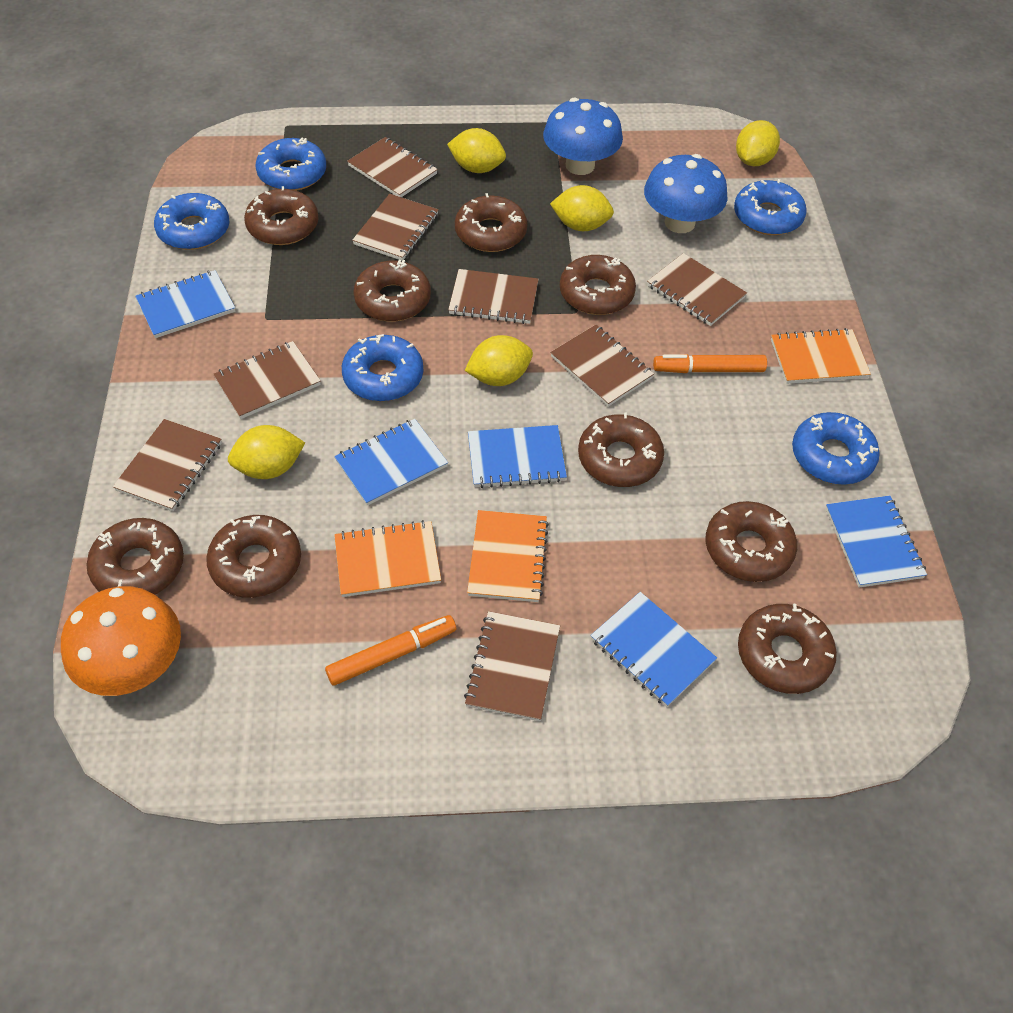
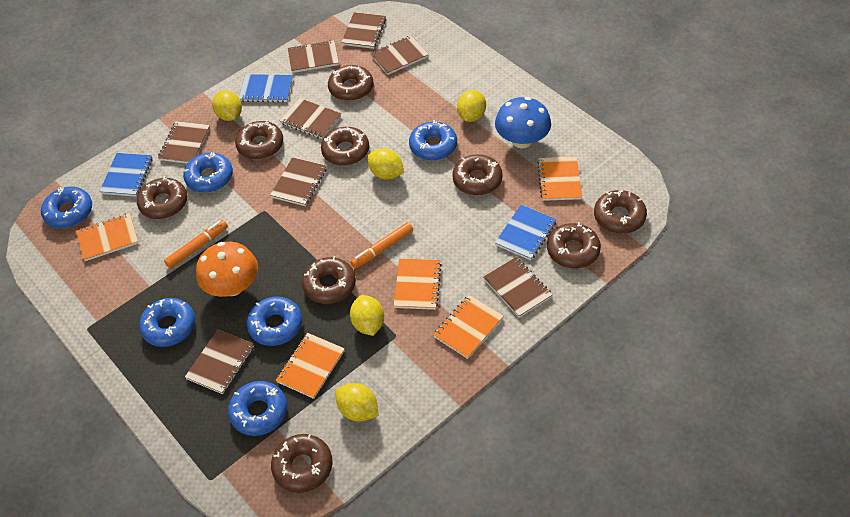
blue donut: [154,193,229,250] [255,138,326,191] [342,334,423,401] [734,179,806,235] [792,412,880,485] = 5 -> [41,187,92,228] [139,298,195,347] [183,152,233,193] [228,381,287,436] [247,297,302,346] [409,120,457,161] = 6
blue mushroom: [543,97,623,175] [644,154,728,233] = 2 -> [495,97,551,148] = 1
blue notebook: [135,270,235,338] [334,419,448,506] [468,425,567,488] [590,592,717,707] [825,496,927,587] = 5 -> [99,153,153,197] [239,74,293,102] [495,205,557,260] = 3
orange notebook: [334,520,441,597] [467,510,549,602] [771,328,871,384] = 3 -> [76,213,139,261] [276,333,345,399] [394,258,441,310] [433,295,503,359] [537,156,582,201] = 5

